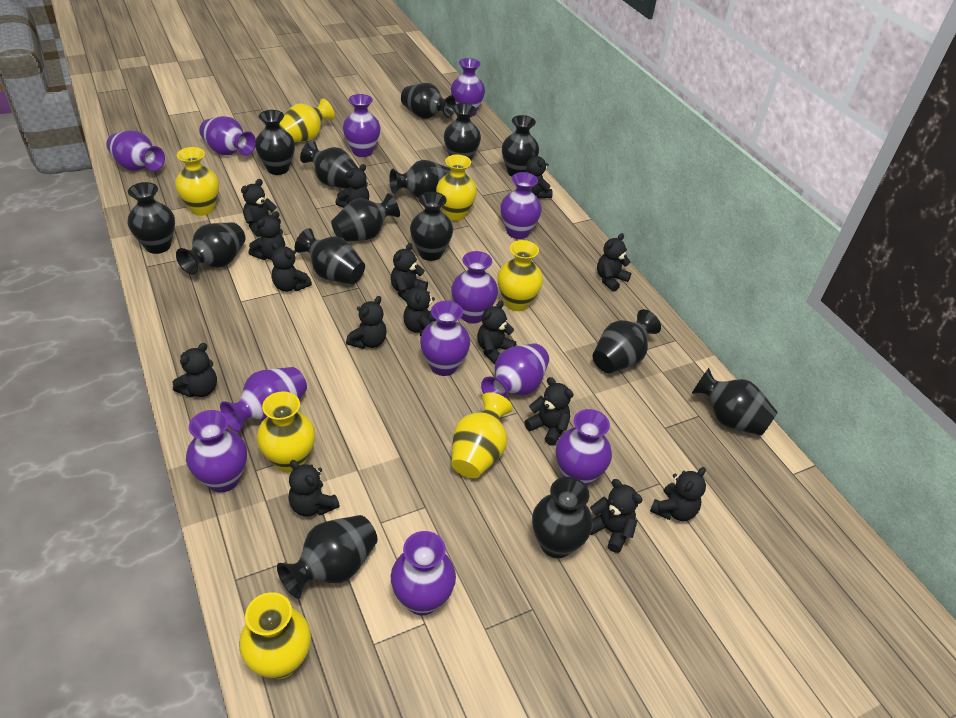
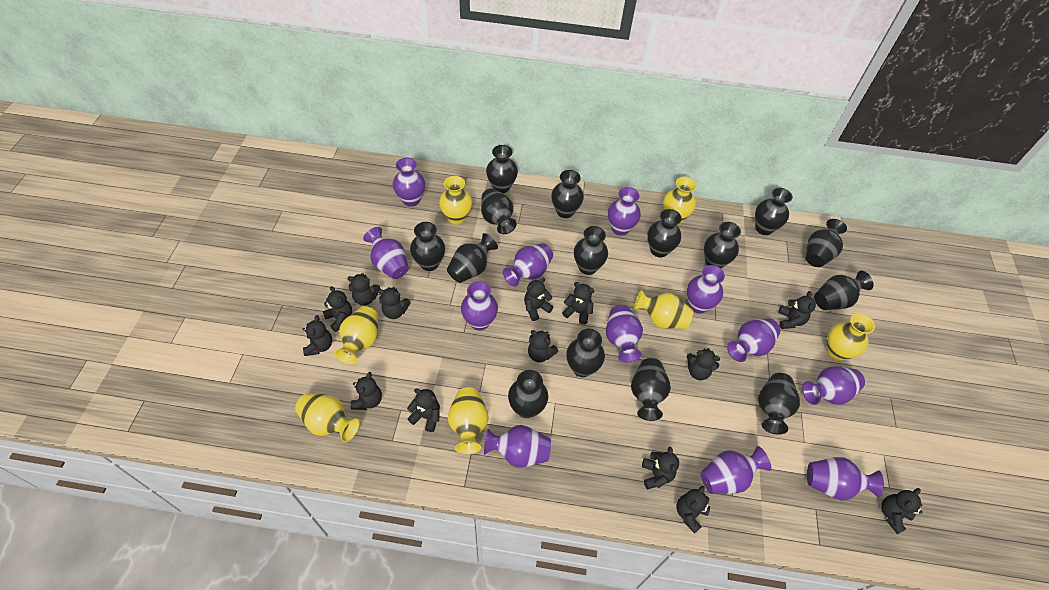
black teddy bear: [173,343,217,397] [241,179,281,237] [249,211,285,260] [271,242,312,292] [289,460,340,517] [335,164,369,208] [346,296,387,349] [391,243,428,301] [403,280,436,336] [477,300,516,364] [524,377,574,446] [527,151,553,198] [590,479,643,553] [597,233,631,292] [650,467,706,521] = 15 -> [303,315,332,356] [323,286,352,332] [347,273,381,306] [350,372,382,410] [378,287,411,319] [407,388,440,432] [524,278,553,321] [528,330,558,362] [562,282,594,325] [642,447,679,489] [676,486,710,534] [687,348,720,380] [778,291,816,329] [881,488,923,534] = 14

